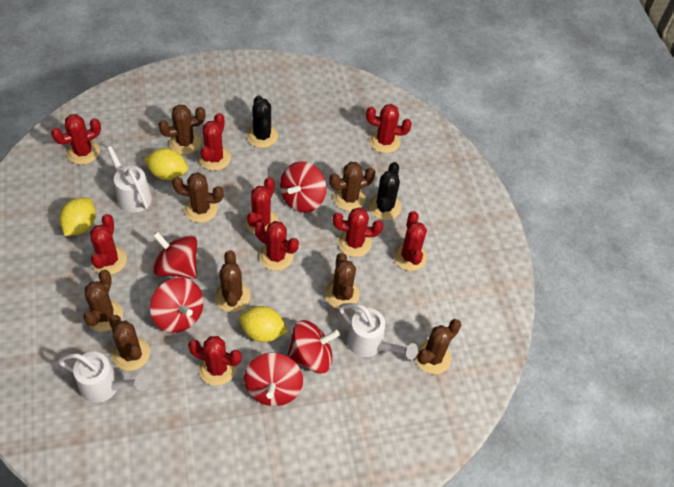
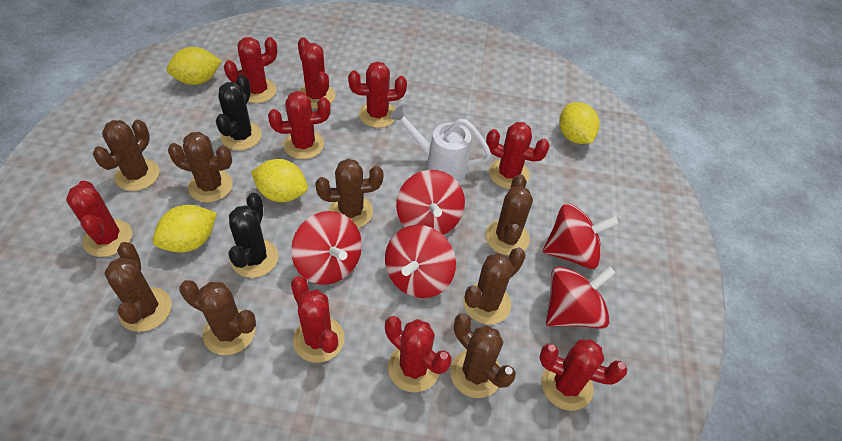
white watering can: [58,352,149,403] [100,138,152,213] [339,303,418,360] = 3 -> [389,105,491,180] = 1
yellow lemon: [59,197,96,236] [144,148,188,180] [239,306,288,342] = 3 -> [153,205,217,253] [167,47,221,85] [251,159,308,202] [559,102,599,144] = 4

